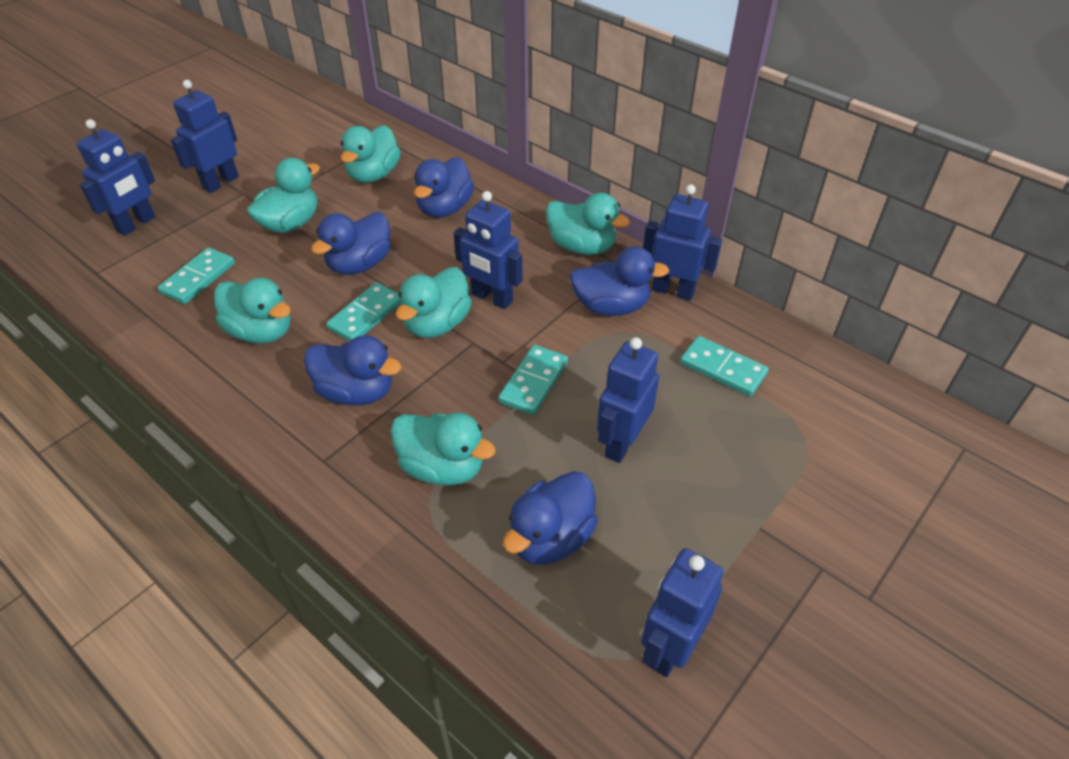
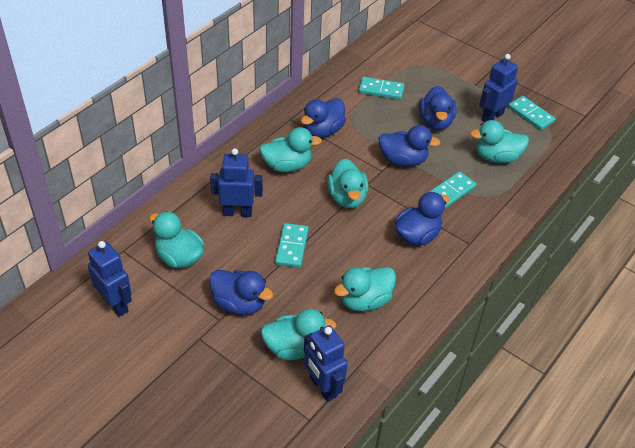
blue robot: [77,119,155,236] [171,80,239,193] [454,191,523,309] [597,337,659,463] [641,548,723,677] [643,184,722,301] = 6 -> [88,241,132,317] [210,148,263,217] [304,325,347,402] [479,54,518,122] = 4

